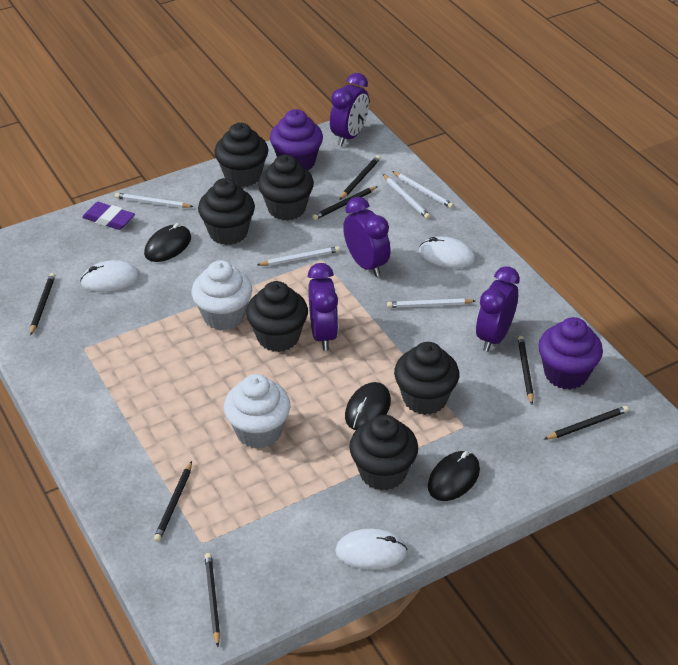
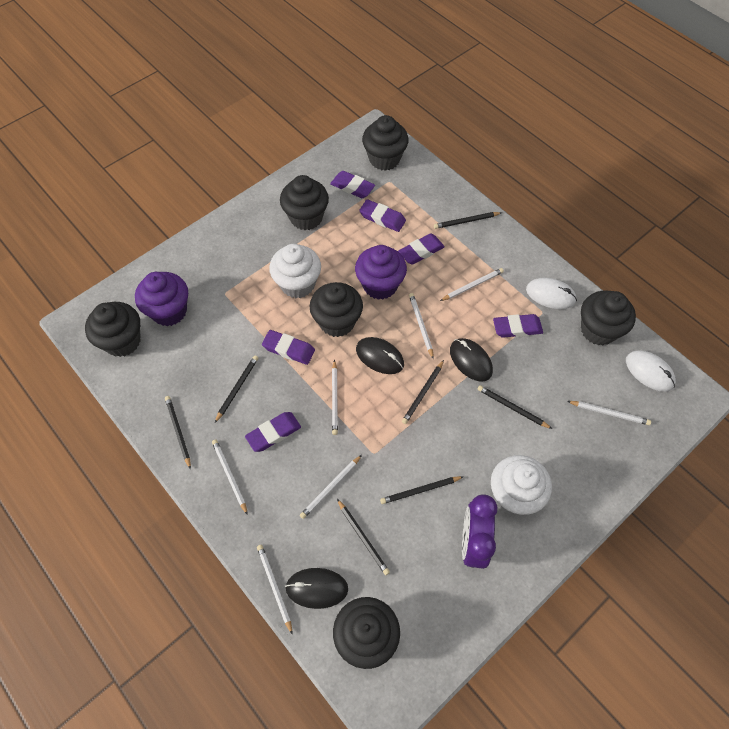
purple clock: [308,263,338,350] [330,73,369,146] [343,197,390,277] [476,266,520,352] = 4 -> [462,494,498,569] = 1
purple eraser: [82,202,135,230] = 1 -> [245,412,301,452] [262,330,315,365] [330,171,375,198] [359,199,406,232] [398,234,445,265] [493,314,543,338] = 6
white mouse: [80,260,140,292] [335,529,408,570] [419,237,475,268] = 3 -> [526,278,577,309] [626,350,676,392] = 2
white pencil: [115,193,193,208] [257,246,340,266] [383,174,430,219] [387,298,475,308] [392,171,454,208] = 5 -> [212,439,248,515] [257,545,293,635] [300,455,362,519] [332,360,338,435] [409,293,434,359] [440,268,504,301] [567,401,651,425] = 7

